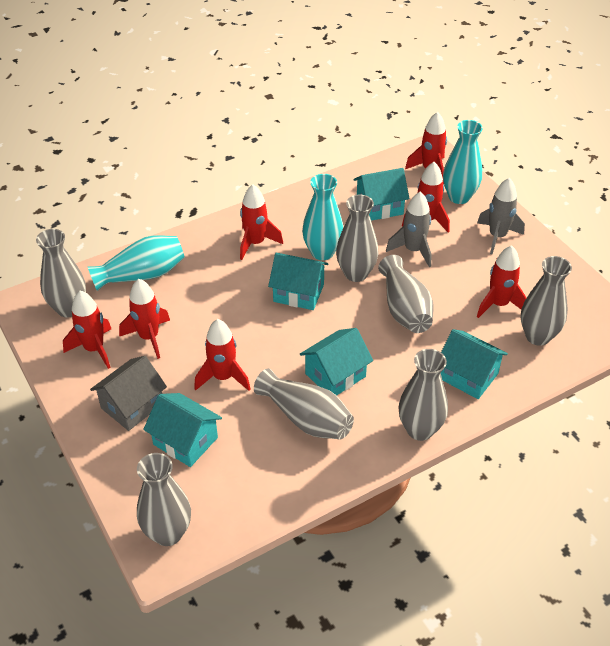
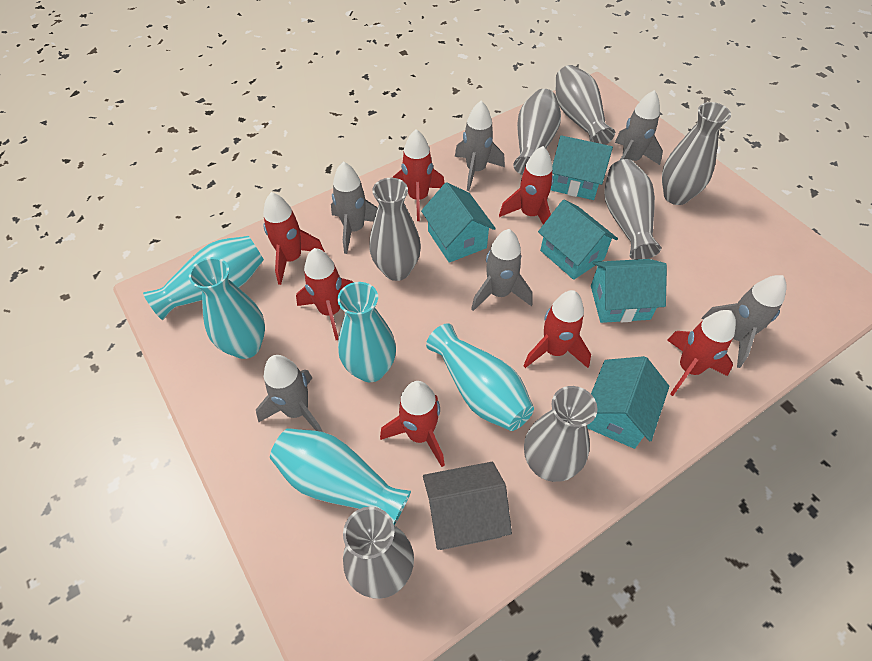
grey rocket: [386,192,431,267] [477,178,525,255] = 2 -> [256,355,323,432] [331,161,378,254] [455,101,505,191] [471,229,533,311] [615,90,663,165] [701,275,787,368] = 6
turquoise vase: [87,235,185,291] [302,174,343,260] [443,120,483,204] = 3 -> [143,236,264,320] [189,257,265,359] [270,428,411,525] [338,282,396,382] [426,323,534,431] = 5

